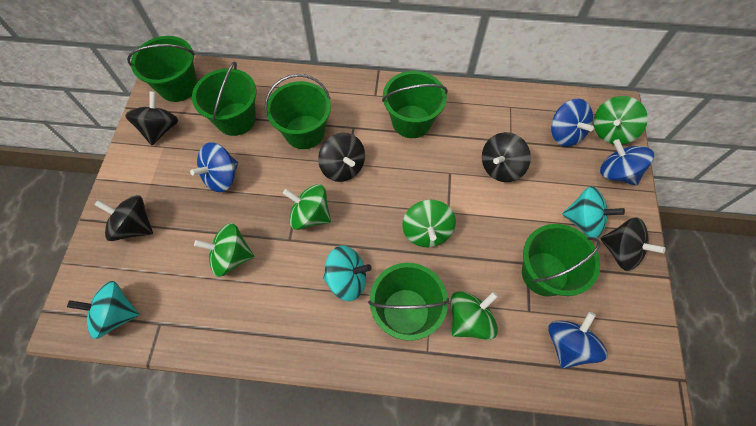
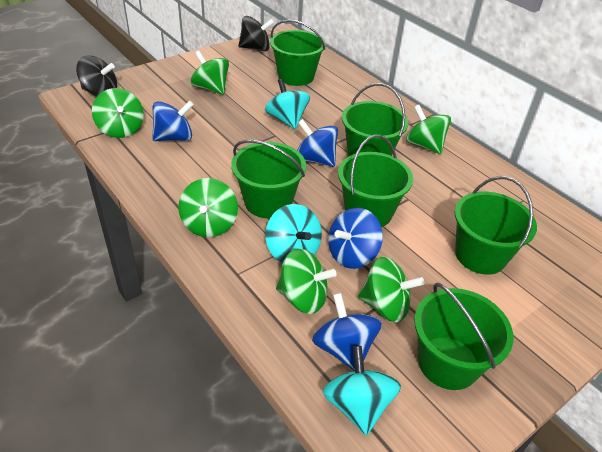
black spinning top: [94,195,153,241] [125,91,178,145] [318,133,365,182] [482,132,531,182] [600,217,666,271] = 5 -> [76,55,117,97] [238,16,274,51] = 2
green spinning top: [194,223,254,277] [283,184,331,230] [402,199,456,247] [450,291,498,340] [594,96,648,144] = 5 -> [92,88,144,138] [178,178,238,237] [190,51,229,95] [276,249,337,314] [358,257,424,322] [406,105,451,154] = 6

